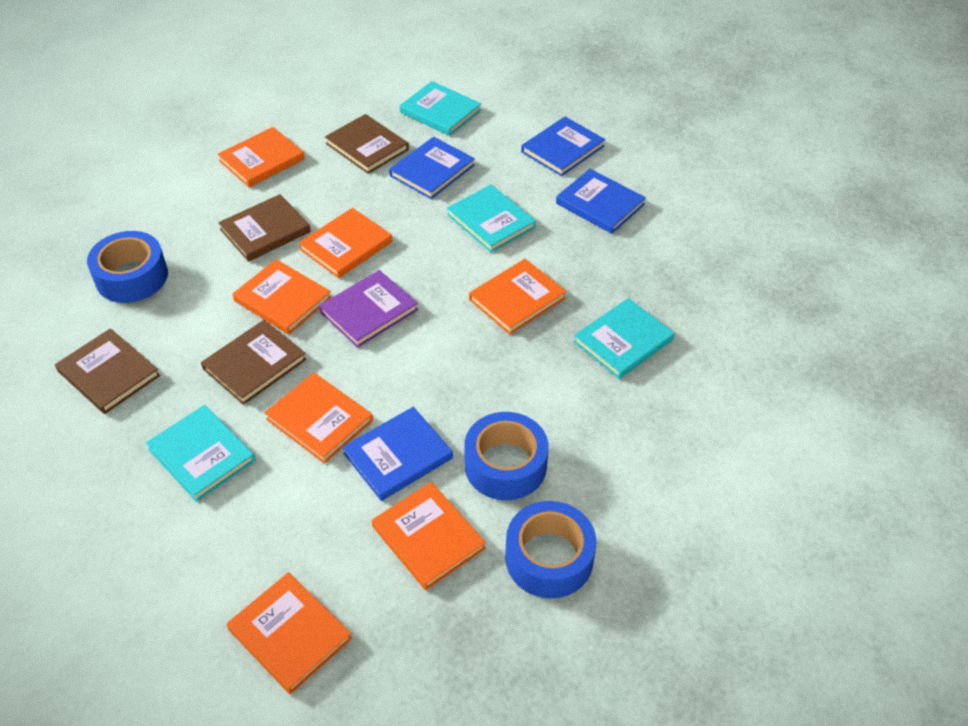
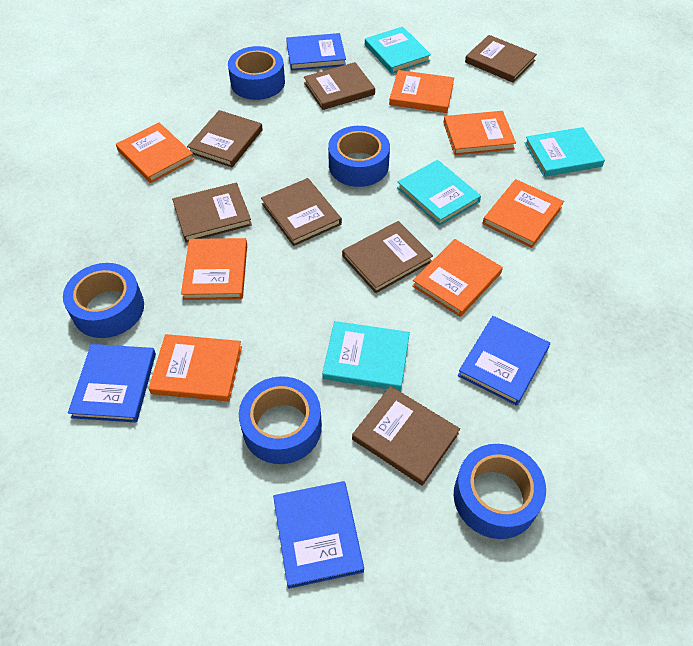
blue tape: [87,231,168,303] [464,412,549,500] [505,501,596,598] = 3 -> [63,263,144,338] [228,46,285,100] [239,376,322,464] [328,126,390,187] [454,444,546,539] = 5
brown book: [55,328,160,414] [201,320,307,405] [218,194,311,262] [325,114,409,174] = 4 -> [172,183,252,243] [187,110,263,167] [261,178,342,246] [304,62,375,110] [342,221,433,293] [352,386,460,486] [465,35,537,83] = 7
purple book: [319,270,418,348] = 1 -> none = 0

